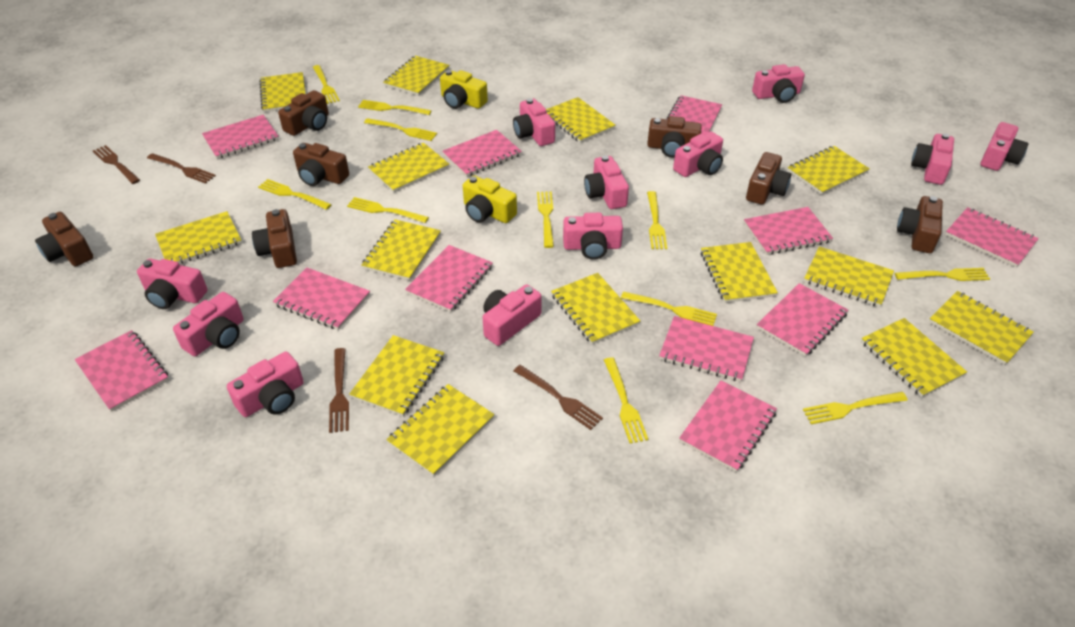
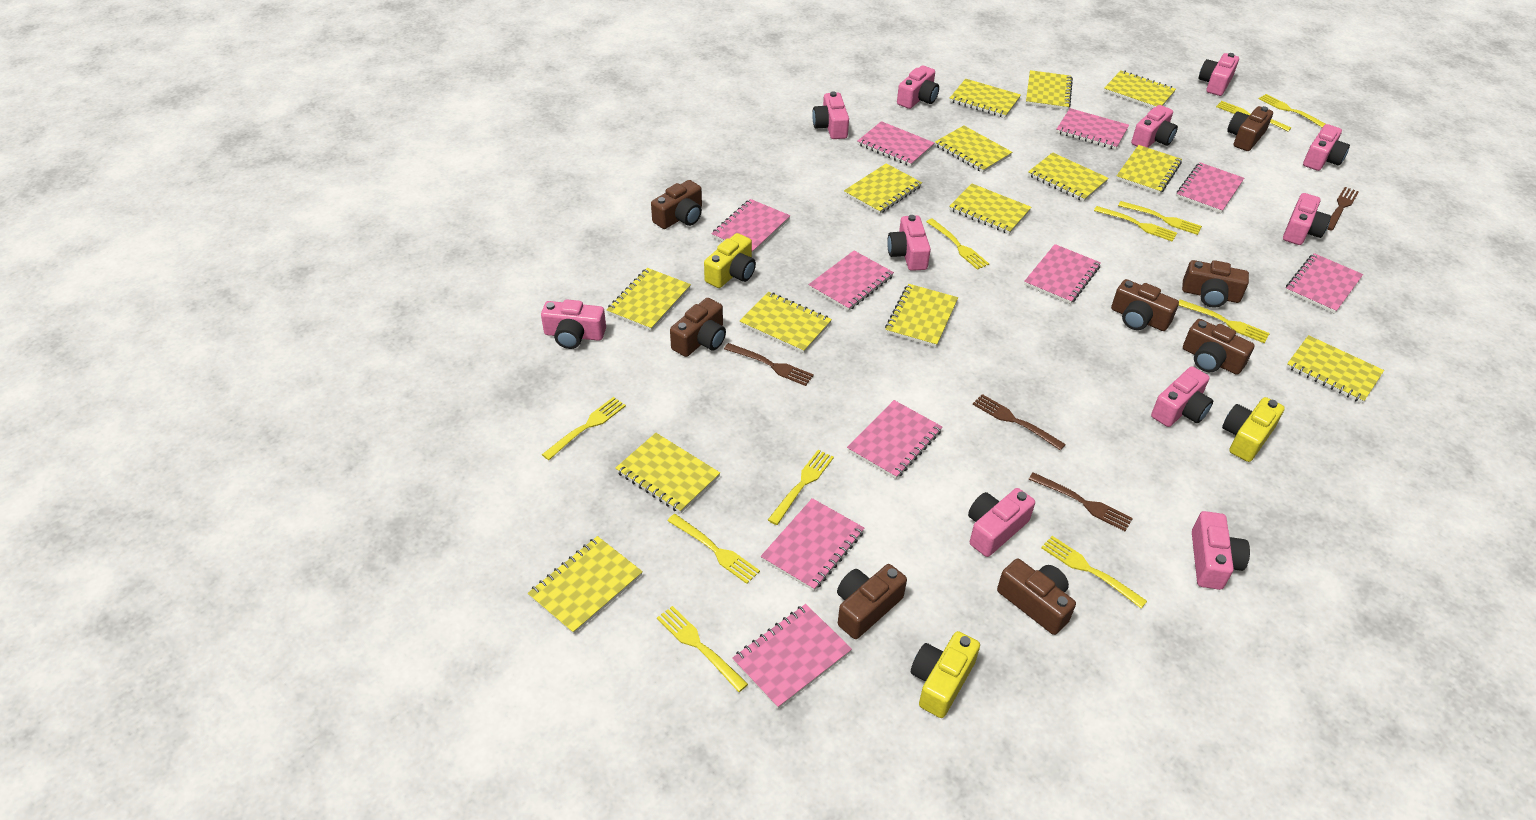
brown camera: [35,212,93,267] [252,209,297,268] [278,90,329,136] [293,143,349,186] [647,116,702,158] [746,152,791,205] [897,196,943,253] = 7 -> [651,180,702,229] [670,298,726,357] [837,564,907,639] [997,559,1076,635] [1111,279,1179,331] [1182,260,1249,308] [1183,319,1254,375] [1227,106,1273,151] = 8
pink notebook: [75,330,169,412] [202,115,279,159] [273,268,370,330] [405,245,493,312] [442,130,522,177] [659,316,754,382] [666,95,722,135] [679,381,777,472] [744,207,833,255] [757,283,848,357] [945,207,1039,267] = 11 -> [711,199,790,254] [732,604,852,709] [761,498,864,591] [809,251,894,311] [847,400,942,479] [858,121,934,167] [1024,244,1101,304] [1056,108,1129,150] [1176,162,1244,213] [1285,253,1363,314] = 10
yellow camera: [440,70,488,109] [463,175,517,223] = 2 -> [704,233,756,288] [911,631,980,718] [1222,397,1285,462] = 3

